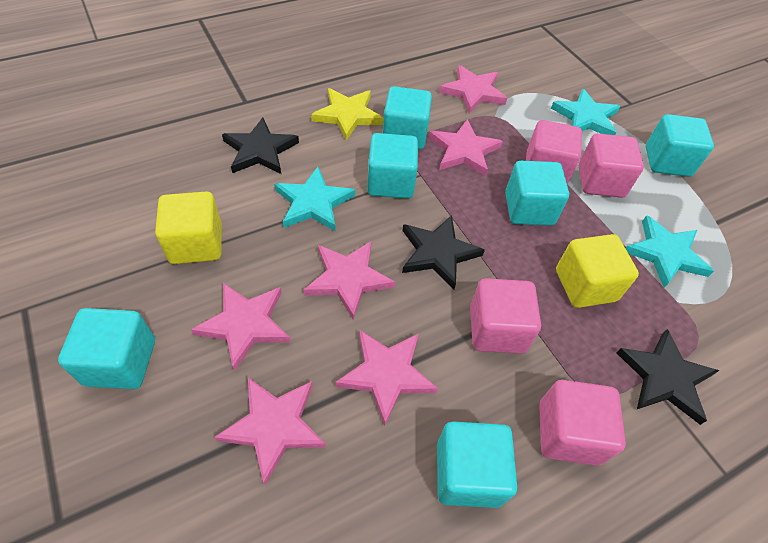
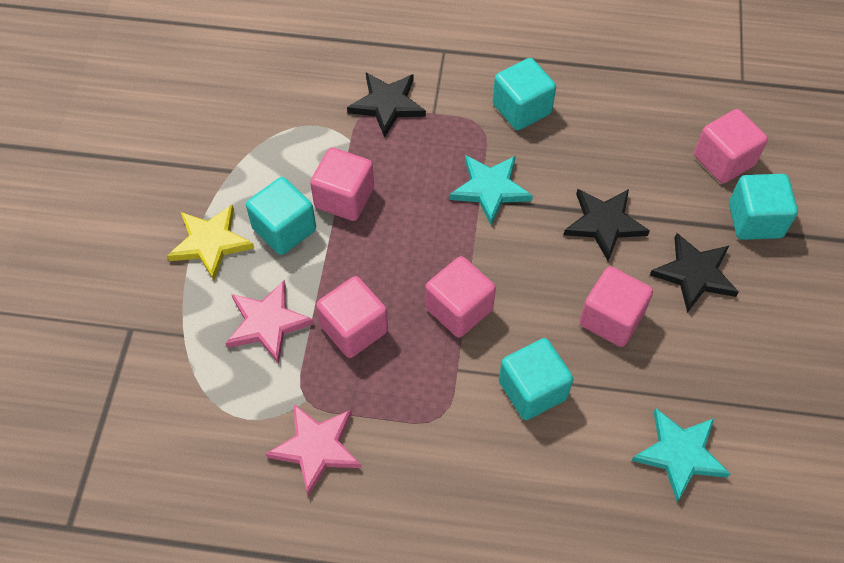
pink cube: [470,278,541,354] [526,120,582,184] [539,380,626,466] [579,133,644,198] = 4 -> [310,147,374,221] [316,276,388,358] [425,256,496,338] [579,266,653,347] [694,109,768,184] = 5
pink star: [191,283,291,371] [214,378,326,485] [304,241,395,320] [335,330,438,426] [429,119,503,176] [439,65,507,114] = 6 -> [226,280,314,364] [266,404,361,496] = 2
turquoise cube: [58,308,155,389] [367,133,418,199] [383,86,432,150] [437,422,517,508] [505,161,569,226] [646,114,714,177] = 6 -> [246,177,316,255] [493,58,556,130] [499,338,573,420] [729,174,798,240] = 4
turquoise star: [274,167,355,232] [551,89,620,135] [625,215,714,288] = 3 -> [449,155,533,225] [631,409,730,502] = 2
yellow cube: [155,192,222,264] [556,234,639,308] = 2 -> none = 0

